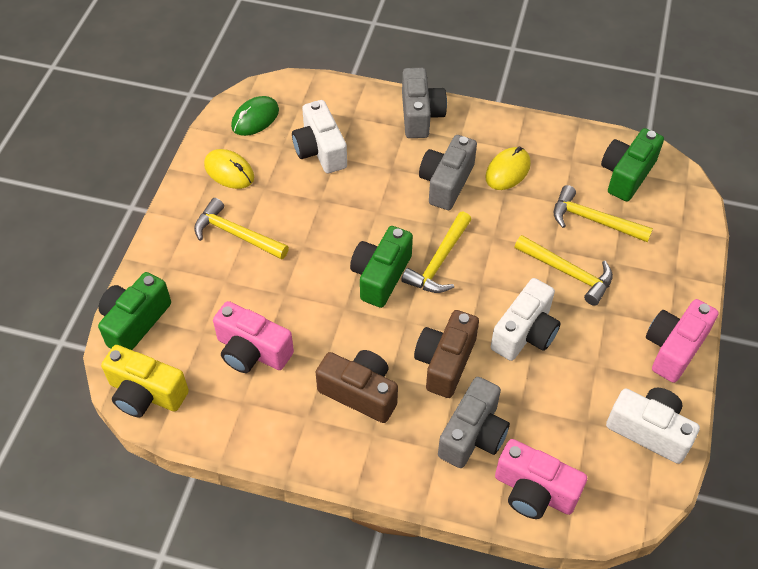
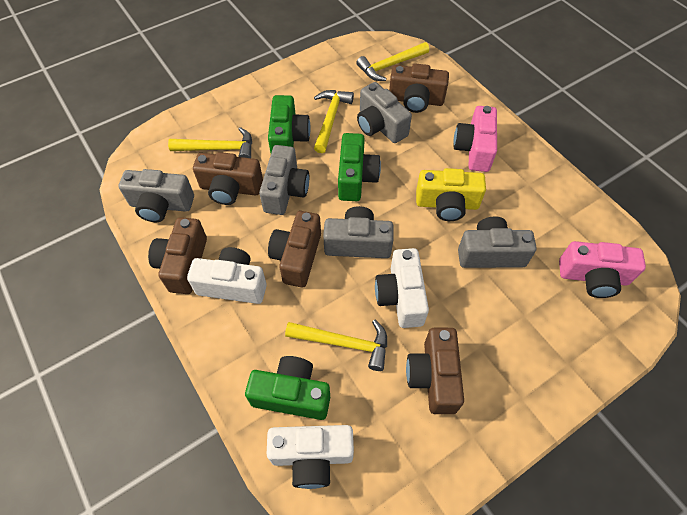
brown camera: [316,350,398,423] [414,310,479,398] = 2 -> [148,217,207,294] [193,152,263,205] [268,211,321,287] [389,63,449,113] [406,328,464,414] = 5
green mouse: [231,96,279,136] = 1 -> none = 0
grey camera: [402,68,447,138] [419,135,477,210] [438,377,510,468] = 3 -> [118,169,194,222] [259,145,309,215] [323,206,394,258] [357,82,412,143] [458,216,537,268] = 5
pink camera: [213,301,294,373] [495,439,587,519] [646,299,719,383] = 3 -> [454,106,497,172] [559,241,646,298] = 2
yellow mouse: [204,149,254,189] [485,147,531,190] = 2 -> none = 0

